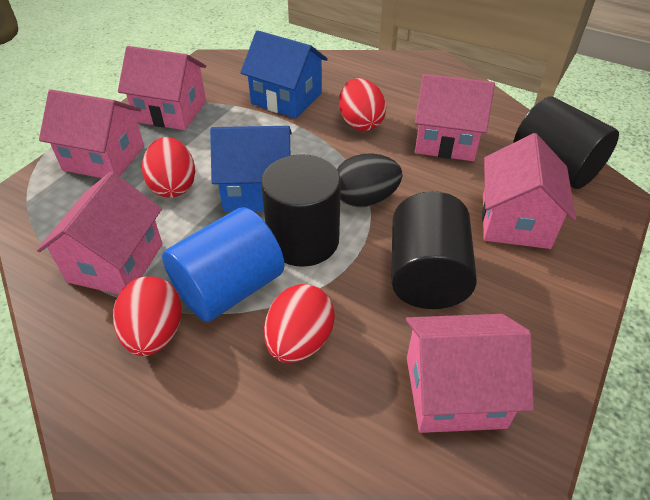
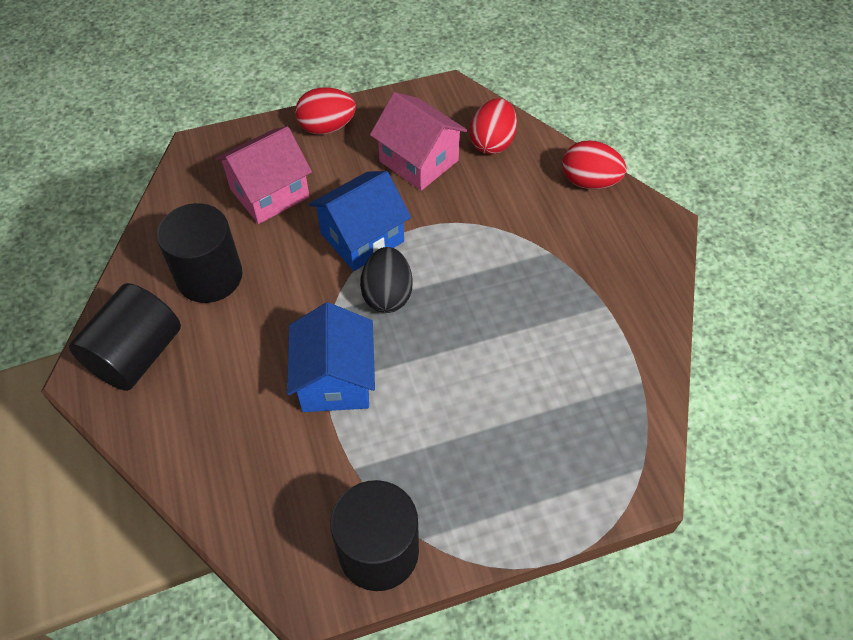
blue cylinder: [162,207,285,322] = 1 -> none = 0
pink house: [37,172,163,294] [39,90,144,178] [118,46,206,130] [406,314,534,433] [415,74,495,161] [482,133,576,249] = 6 -> [215,126,312,224] [370,92,467,191] = 2
red egg: [113,277,182,356] [142,137,195,198] [264,284,335,363] [339,78,386,131] = 4 -> [295,88,356,135] [470,98,517,154] [562,140,626,189] = 3

